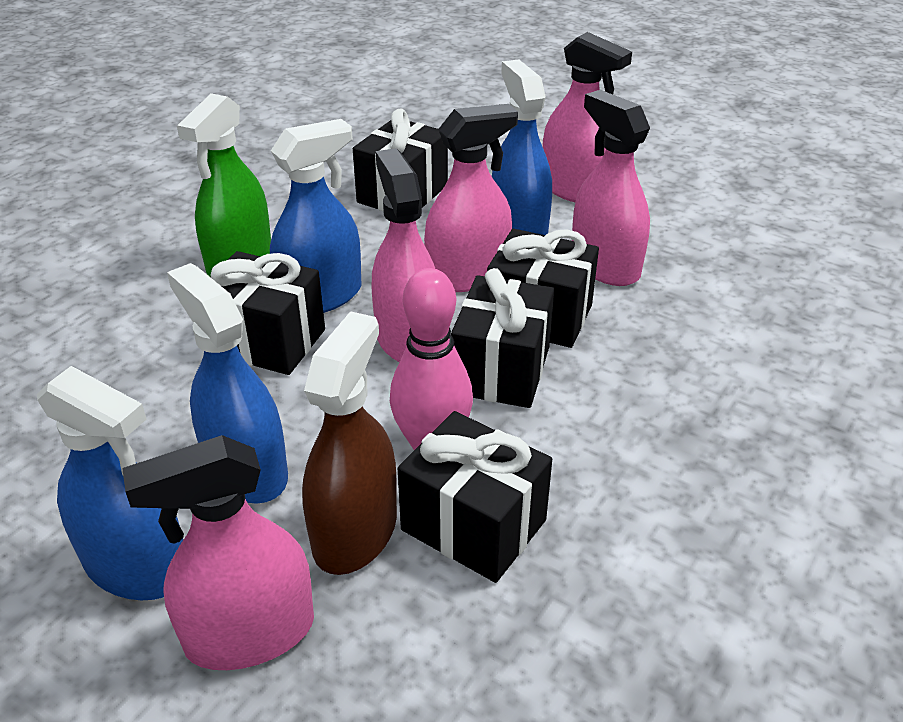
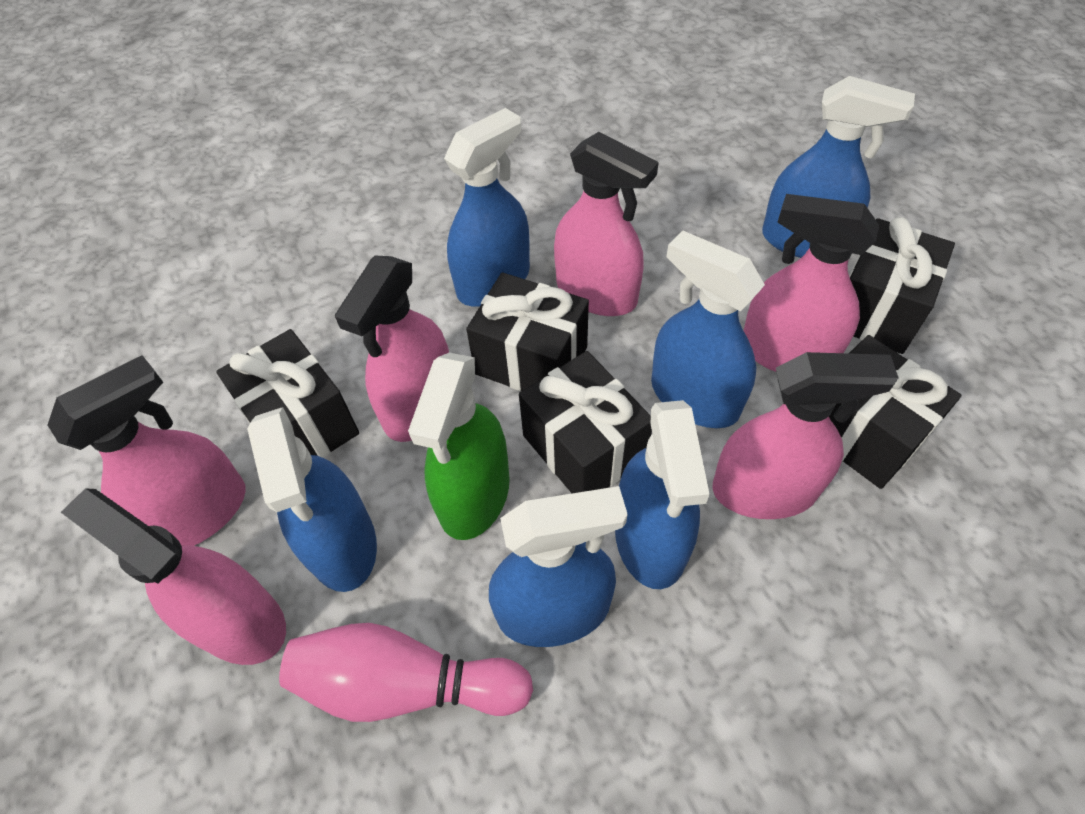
blue spray bottle: [37,366,183,600] [167,263,288,504] [270,119,362,313] [492,59,552,235] = 4 -> [247,407,377,592] [444,108,530,307] [489,486,628,647] [615,400,710,589] [651,230,765,428] [762,76,915,258] = 6
brown spray bottle: [302,311,397,575] = 1 -> none = 0
pink spray bottle: [122,435,314,670] [372,148,435,362] [424,104,518,292] [542,32,632,202] [572,90,650,286] = 5 -> [48,355,246,546] [61,488,286,665] [335,256,449,442] [554,132,659,316] [713,352,898,519] [743,194,879,372] = 6

